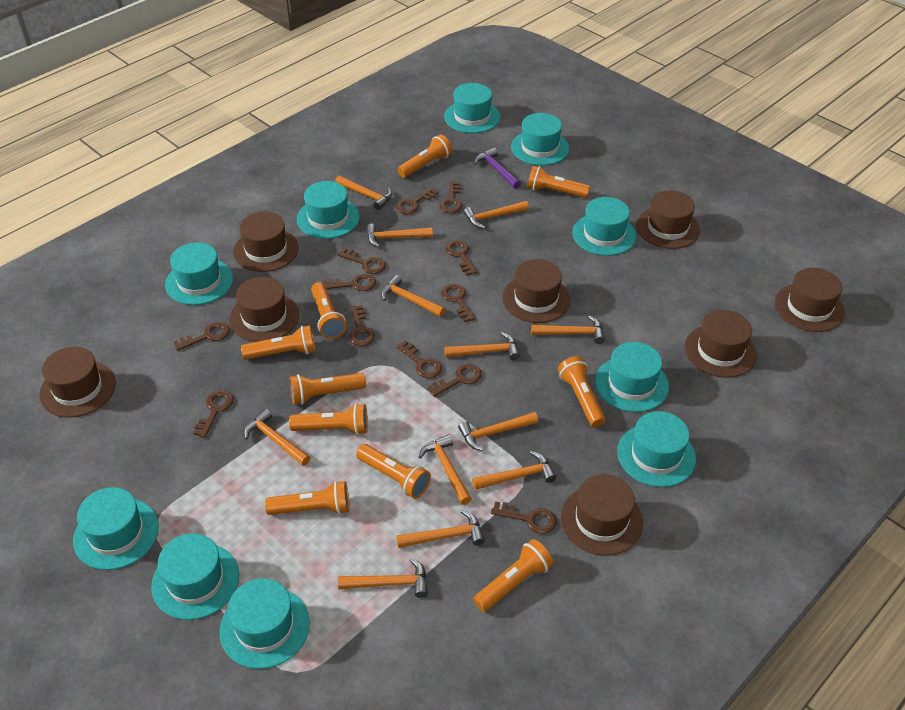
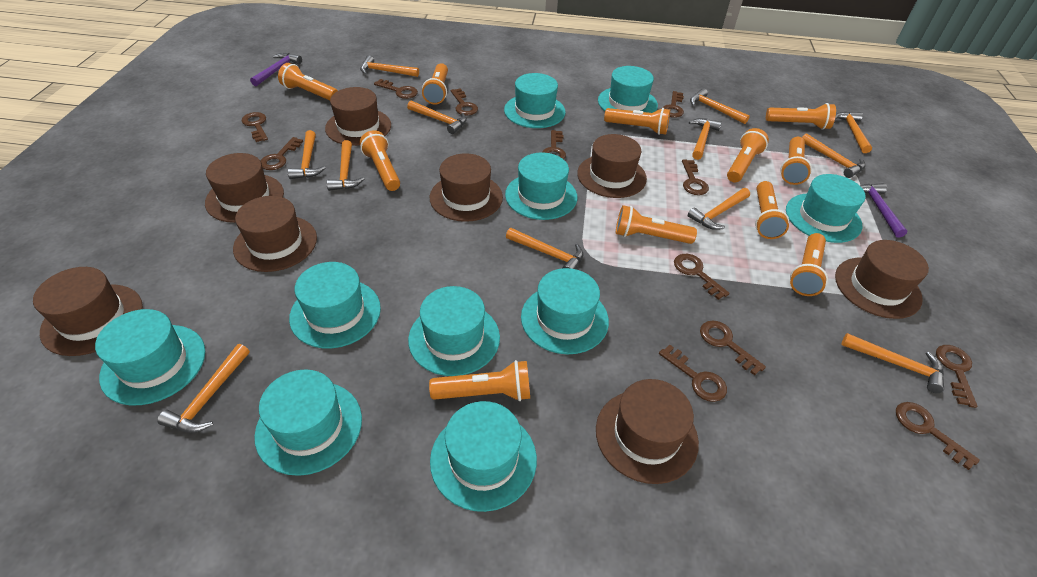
orange flashlight: [241,325,316,360] [265,481,349,515] [289,403,368,435] [290,373,366,405] [311,282,347,339] [356,444,431,499] [397,135,452,178] [473,539,553,612] [527,166,590,198] [558,356,605,427] = 10 -> [278,63,338,100] [359,130,400,191] [422,63,448,105] [429,360,530,401] [604,108,670,135] [616,205,697,244] [727,128,769,182] [755,181,789,239] [766,103,836,130] [780,137,812,185] [790,233,828,296] = 11
purple hammer: [475,148,521,189] = 1 -> [250,53,302,86] [860,183,907,237] = 2

